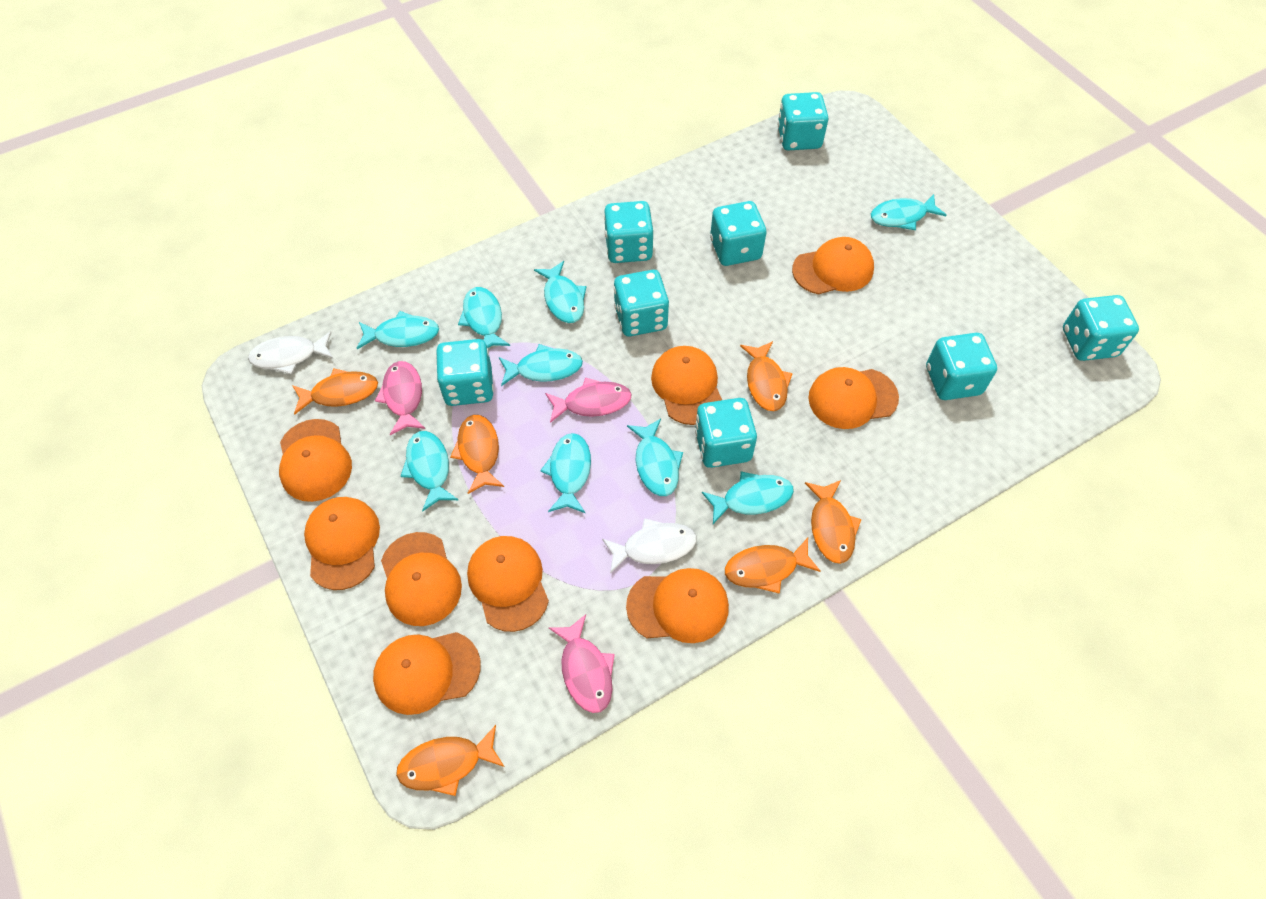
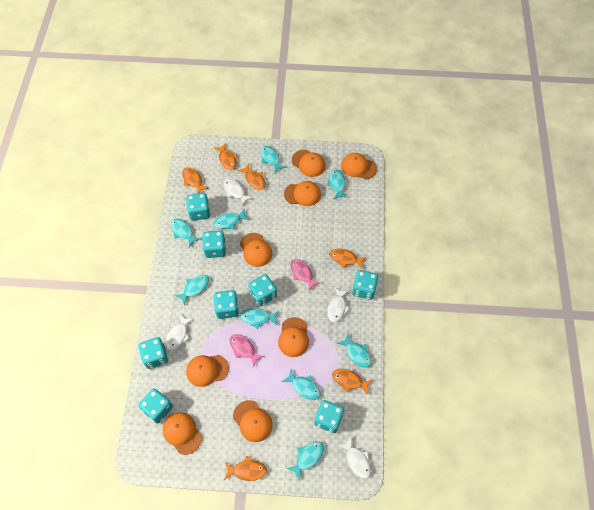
orange cap: [279,419,352,502] [304,497,380,590] [373,632,481,715] [381,532,462,626] [467,536,549,632] [626,568,729,643] [651,346,722,425] [792,237,874,294] [808,367,899,429] = 9 -> [163,412,202,455] [186,355,229,387] [233,400,273,442] [240,233,272,267] [278,317,309,357] [284,181,321,206] [292,150,326,177] [341,153,377,179] = 8
pink fish: [375,361,425,435] [545,378,632,423] [549,614,615,713] = 3 -> [229,334,264,367] [291,259,320,291] = 2
white fish: [248,331,333,374] [602,518,696,574] = 2 -> [166,314,194,351] [223,179,253,206] [327,287,350,323] [337,437,371,479] = 4

